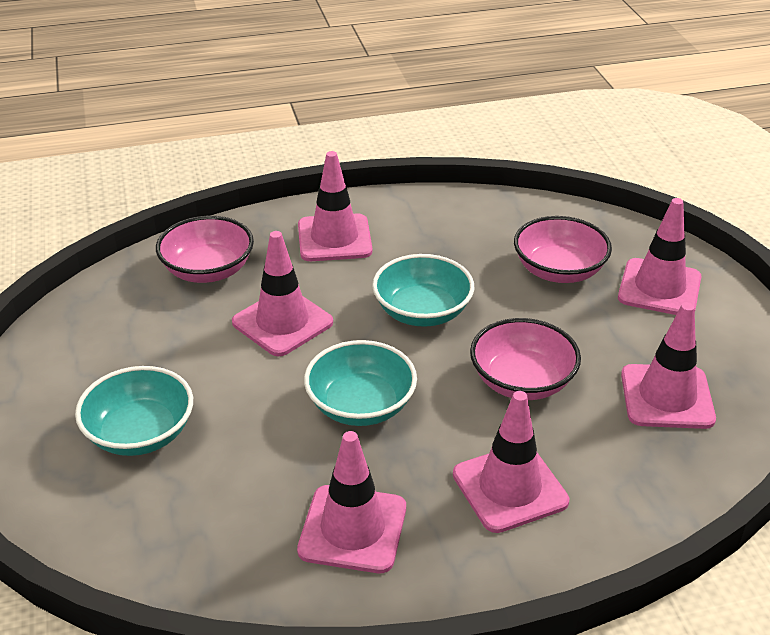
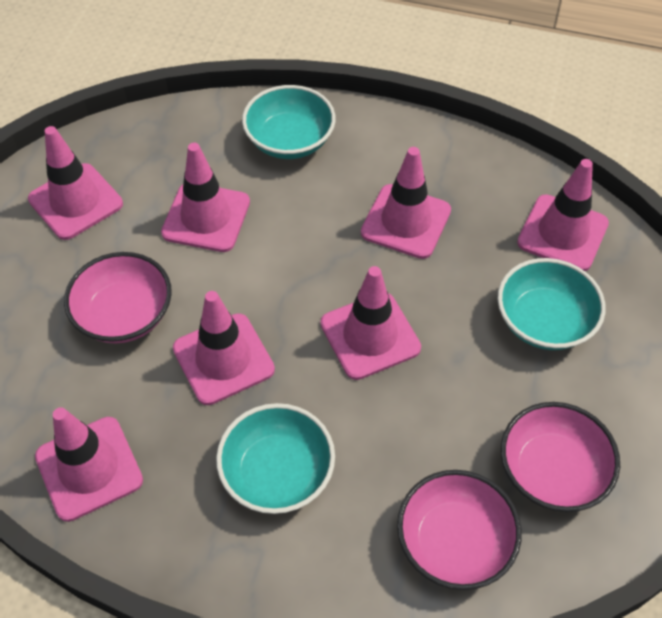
pink traffic cone: [232,231,333,356] [297,431,406,573] [298,151,372,261] [453,391,569,533] [618,198,702,315] [621,302,716,429] = 6 -> [28,126,123,240] [35,407,143,522] [161,143,250,252] [173,291,275,405] [321,266,421,380] [361,147,451,259] [517,159,609,271] = 7

